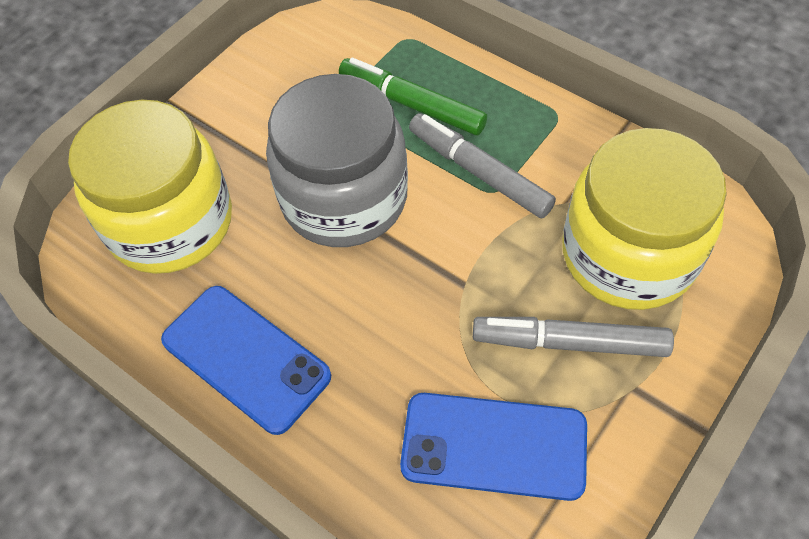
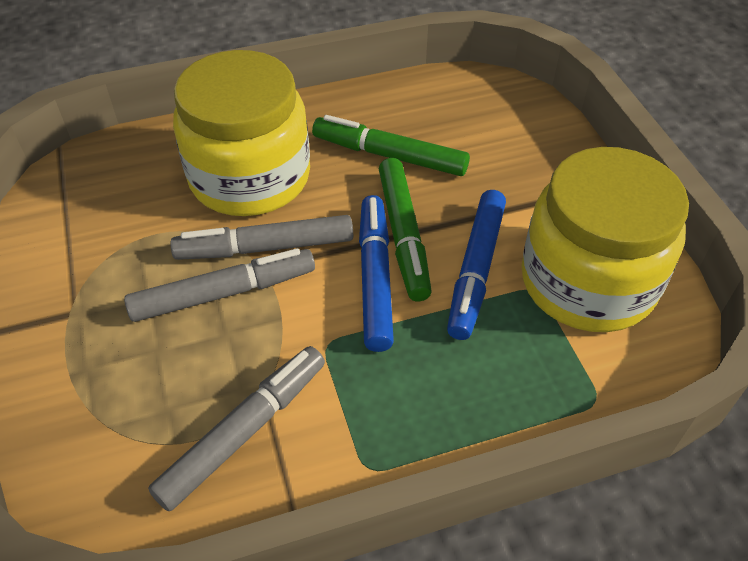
blue marker: none = 0 -> [359,195,394,352] [447,190,506,340] = 2
blue phone: [161,286,331,435] [400,393,587,501] = 2 -> none = 0
green marker: [339,58,487,135] = 1 -> [312,115,470,176] [379,158,432,301] = 2
grey jar: [266,74,408,247] = 1 -> none = 0
grey marker: [409,113,556,218] [473,317,674,357] = 2 -> [124,248,315,322] [148,346,325,511] [170,215,353,260] = 3

